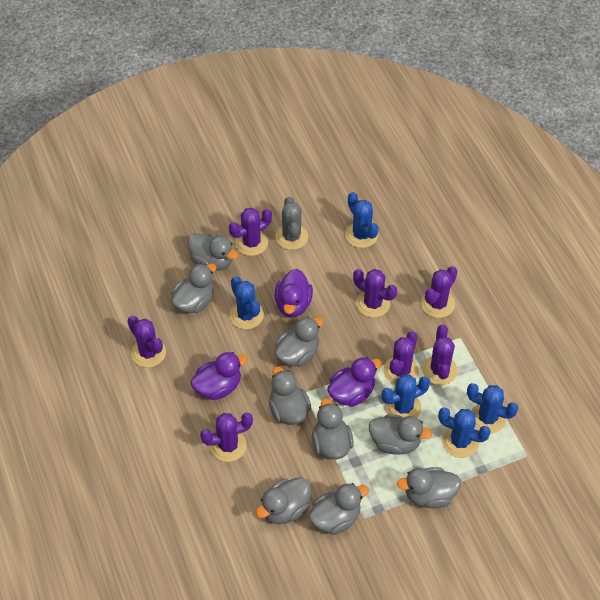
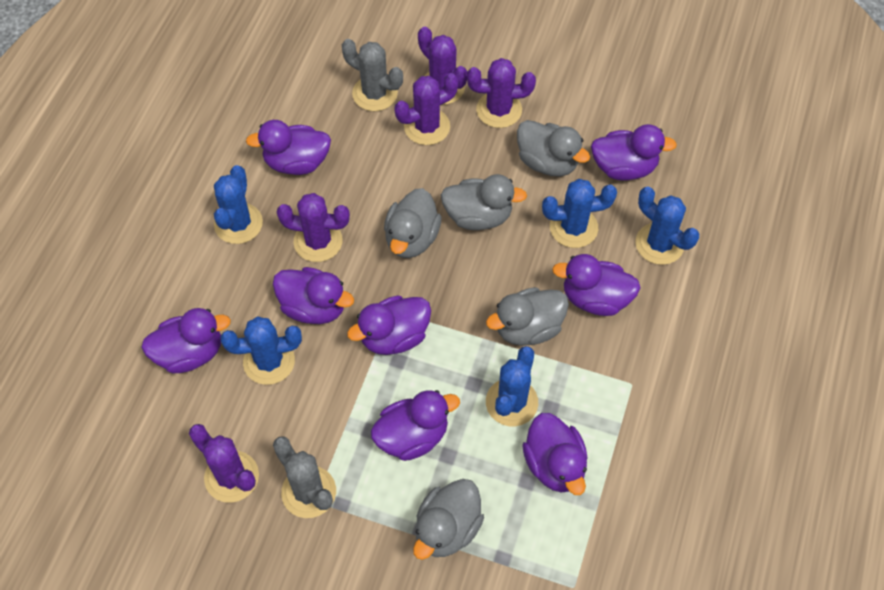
grey cactus: [275,196,308,250] = 1 -> [273,436,336,518] [342,39,403,111] = 2
grey duck: [171,263,216,313] [188,233,238,271] [256,477,311,524] [269,367,312,425] [274,316,324,367] [309,483,369,535] [312,398,354,460] [369,414,432,454] [397,467,461,508] = 9 -> [384,188,442,258] [413,479,484,560] [441,174,527,230] [486,287,569,346] [517,120,590,177] = 5
purple cactus: [127,316,166,368] [200,413,253,462] [229,208,272,256] [353,269,397,318] [384,331,419,385] [421,266,457,318] [422,325,458,385] = 7 -> [189,424,259,503] [277,193,350,262] [394,73,458,145] [418,27,467,105] [467,58,536,128] = 5
purple duck: [191,352,248,400] [274,269,313,317] [327,357,382,407] = 3 -> [141,308,231,373] [246,120,331,175] [273,267,354,324] [347,295,431,355] [371,390,460,461] [522,413,587,495] [552,254,641,316] [591,124,677,181] = 8

